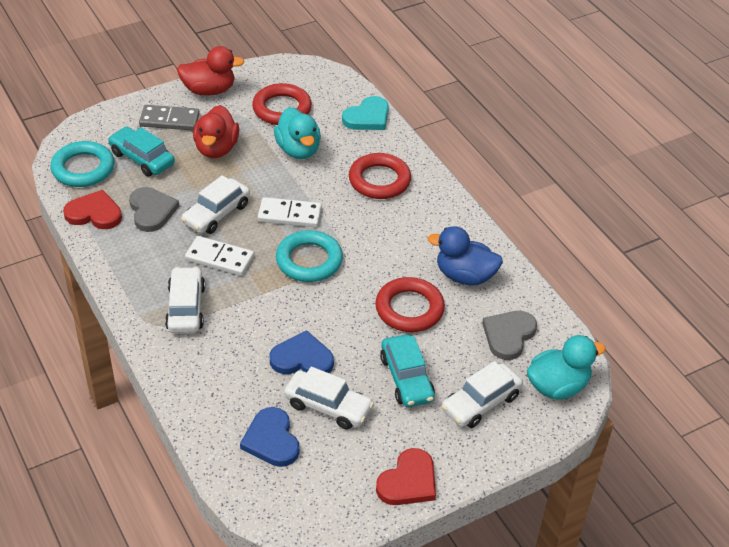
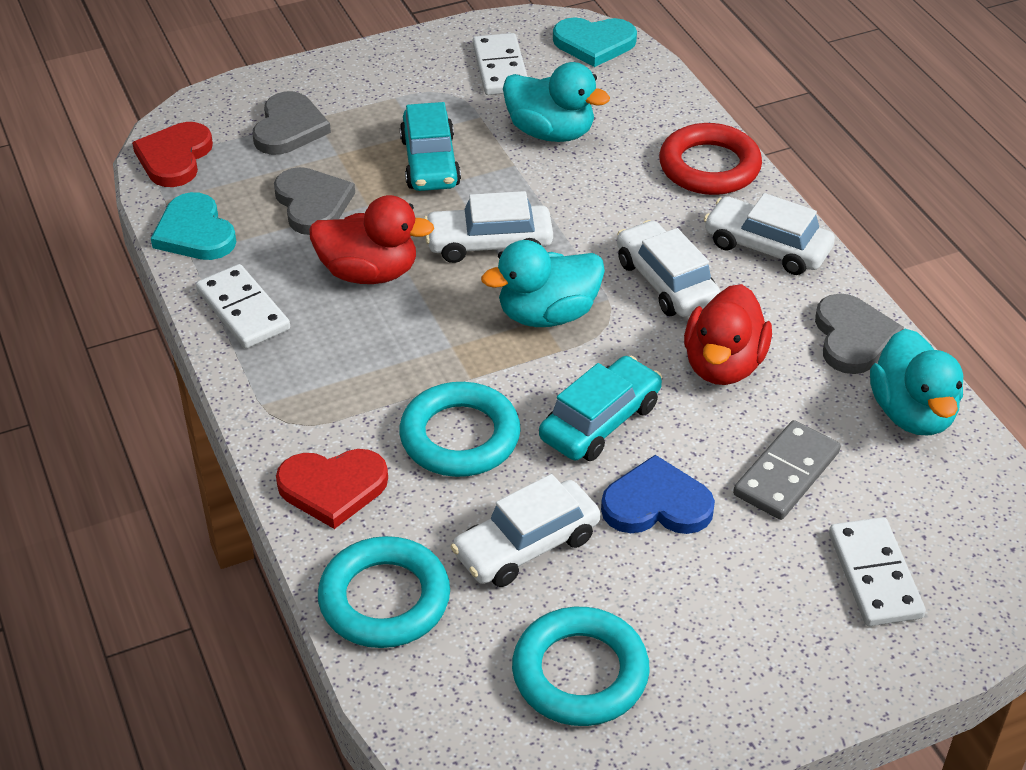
blue duck: [427,226,503,285] = 1 -> none = 0
blue heart: [240,407,300,467] [270,330,334,374] = 2 -> [601,455,715,534] = 1
grey heart: [129,187,179,232] [482,311,537,360] = 2 -> [253,91,331,155] [274,167,355,235] [815,293,904,374] = 3
red ring: [252,83,312,125] [349,153,411,199] [375,277,445,332] = 3 -> [659,123,762,195] = 1
turquoise duck: [274,107,321,159] [527,335,606,399] = 2 -> [481,240,605,327] [503,62,610,142] [870,329,963,435] = 3
turquoise heart: [342,96,389,130] = 1 -> [151,192,236,260] [553,17,637,67] = 2
turquoise ring: [51,141,114,187] [276,230,343,282] = 2 -> [318,536,450,648] [399,382,521,477] [512,607,650,726] = 3
white domino: [185,236,254,276] [258,197,322,228] = 2 -> [196,264,290,348] [473,33,528,95] [829,517,926,626] = 3

